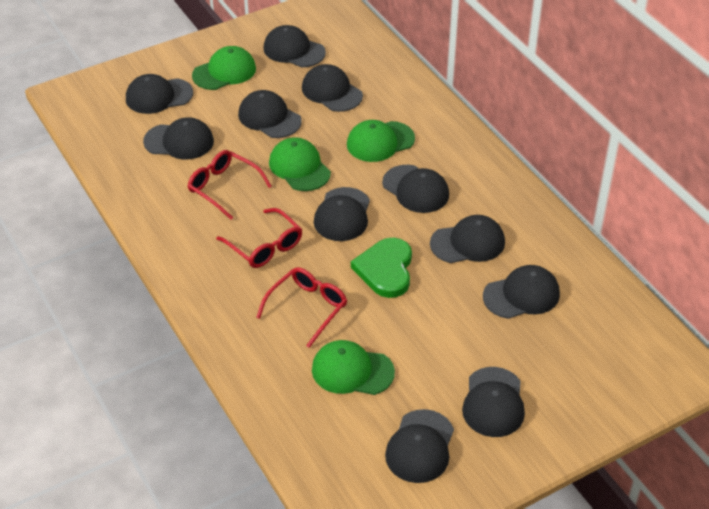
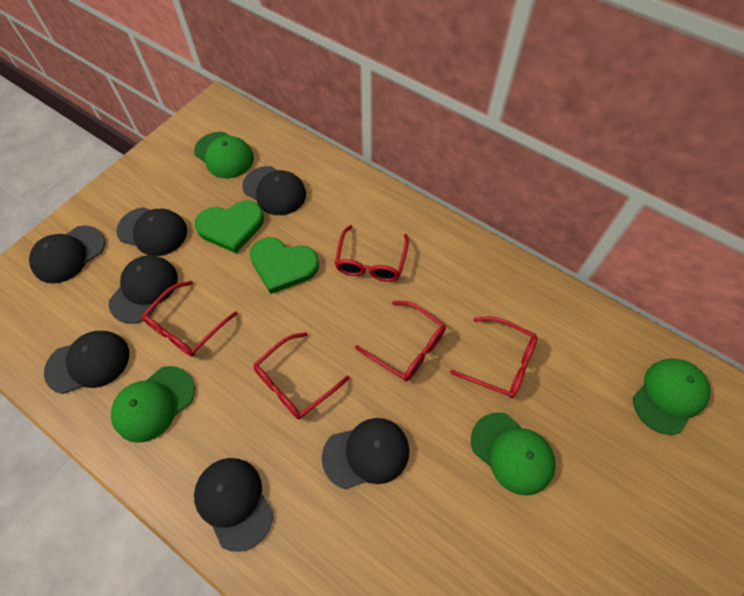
black cap: [126,74,193,114] [143,117,214,159] [238,90,302,138] [264,25,326,67] [302,64,363,112] [314,187,370,241] [382,165,449,213] [385,409,454,483] [430,215,505,263] [462,367,525,437] [483,265,560,319] = 11 -> [29,225,105,284] [44,331,129,394] [109,255,178,323] [116,207,187,256] [194,458,273,552] [242,166,306,215] [322,418,409,489] = 7
green heart: [351,238,412,298] = 1 -> [195,201,264,253] [250,237,319,294] = 2
red glasses: [188,150,272,220] [216,208,302,268] [256,267,347,348] = 3 -> [142,281,238,357] [253,332,350,420] [335,225,409,282] [355,301,446,381] [450,316,538,398] = 5

